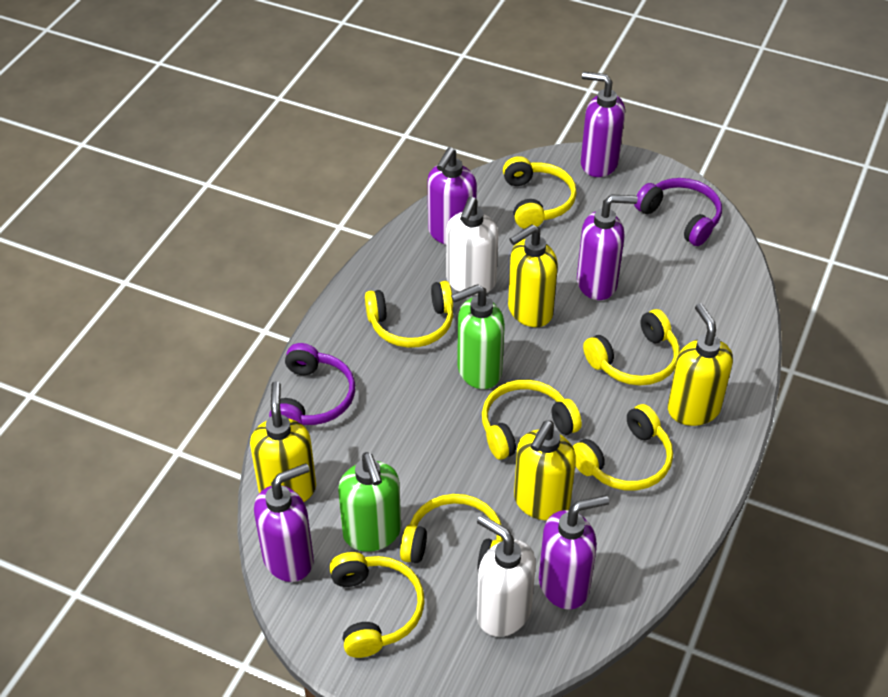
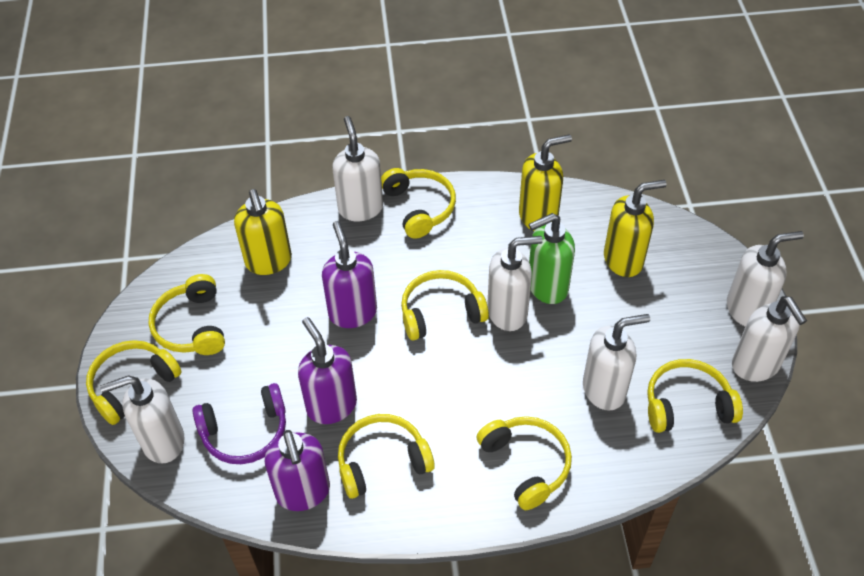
green soap dispenser: [338,452,401,552] [451,284,505,389] = 2 -> [529,213,575,304] = 1
purple headphones: [269,343,355,425] [634,178,722,246] = 2 -> [193,383,286,464] = 1
purple soap dispenser: [254,463,314,582] [428,147,477,244] [539,495,609,610] [577,194,638,300] [581,72,625,177] = 5 -> [265,430,330,511] [298,317,357,424] [322,221,377,328] = 3
white soap dispenser: [446,197,498,295] [477,515,536,637] = 2 -> [100,375,185,464] [332,116,383,221] [487,236,543,331] [583,314,650,411] [727,231,804,327] [732,296,807,382] = 6
yellow soap dispenser: [250,381,316,502] [508,225,558,327] [514,421,576,520] [668,303,733,426] = 4 -> [234,189,292,275] [519,134,572,231] [604,180,667,277] = 3

